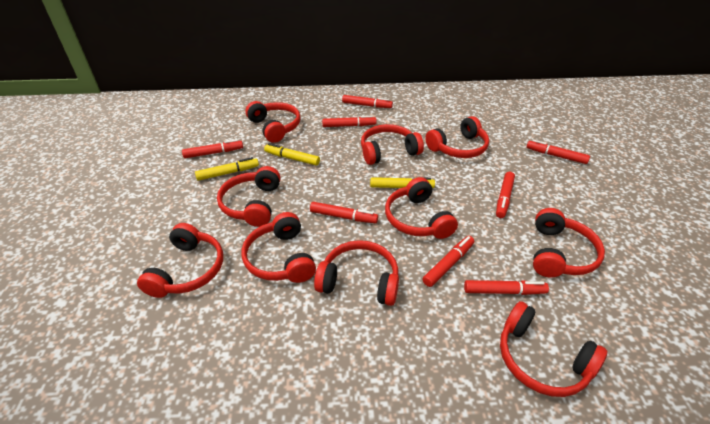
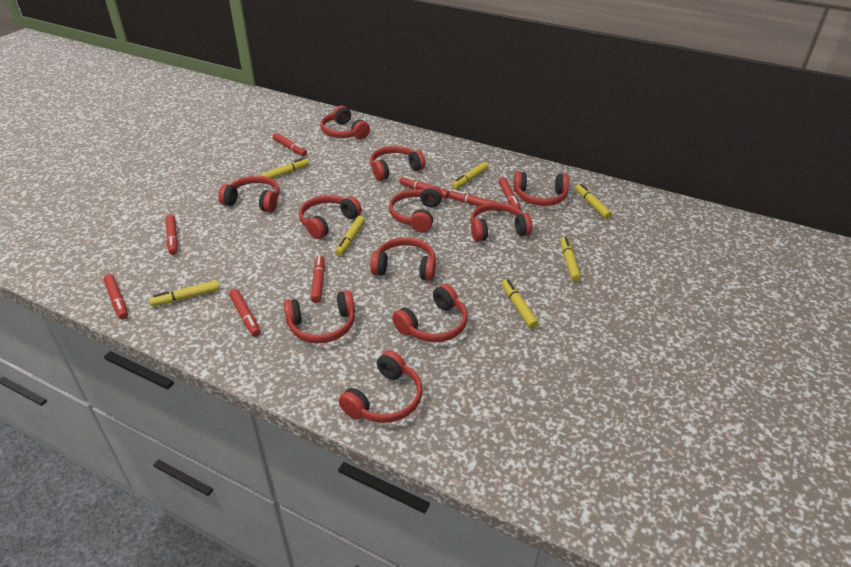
red headphones: [137,223,223,298] [217,166,281,227] [241,212,316,283] [245,101,301,143] [314,240,399,306] [361,124,424,165] [385,177,458,239] [425,116,489,158] [500,301,607,397] [533,208,605,277] = 10 -> [218,176,280,212] [284,290,355,343] [299,195,362,239] [320,105,370,139] [339,350,422,423] [370,146,426,181] [370,237,436,281] [389,185,442,233] [392,284,468,342] [470,202,532,242] [514,171,569,206] = 11
yellow marker: [195,157,259,181] [264,143,320,166] [370,177,435,188] = 3 -> [149,280,220,306] [260,158,309,179] [335,216,365,256] [452,162,488,189] [502,279,539,329] [560,237,581,282] [575,184,612,219] = 7

